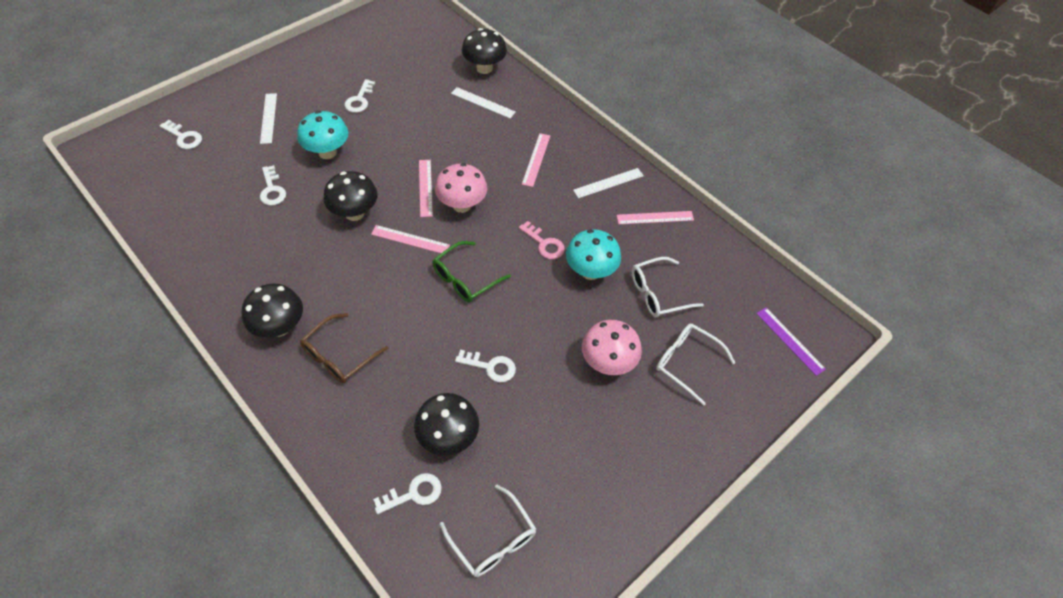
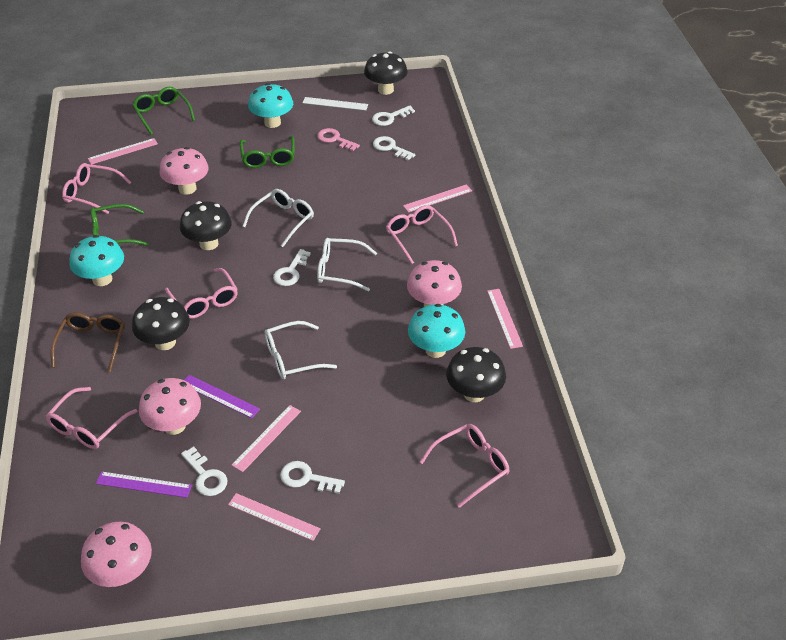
green glasses: [432,241,511,303] = 1 -> [91,204,149,246] [132,87,195,135] [240,136,295,168] = 3
pink glasses: none = 0 -> [46,387,137,449] [62,163,131,214] [165,268,238,319] [386,205,458,264] [420,424,509,508] = 5
pink mushroom: [435,163,487,213] [582,320,642,375] = 2 -> [81,521,152,587] [139,378,201,435] [159,147,209,195] [407,260,462,307] = 4
pink ruler: [371,225,450,255] [419,160,433,217] [522,133,550,187] [617,211,694,224] = 4 -> [88,138,158,164] [228,493,321,541] [232,405,301,472] [403,184,472,213] [487,289,523,349] = 5
purple ruler: [756,308,826,376] = 1 -> [96,471,192,498] [184,375,260,418] = 2
turquoise mushroom: [297,111,348,159] [566,229,621,280] = 2 -> [69,235,124,286] [248,83,293,128] [408,304,465,358] = 3
white ruler: [260,93,277,144] [451,87,515,118] [573,168,644,198] = 3 -> [303,97,368,110] = 1

